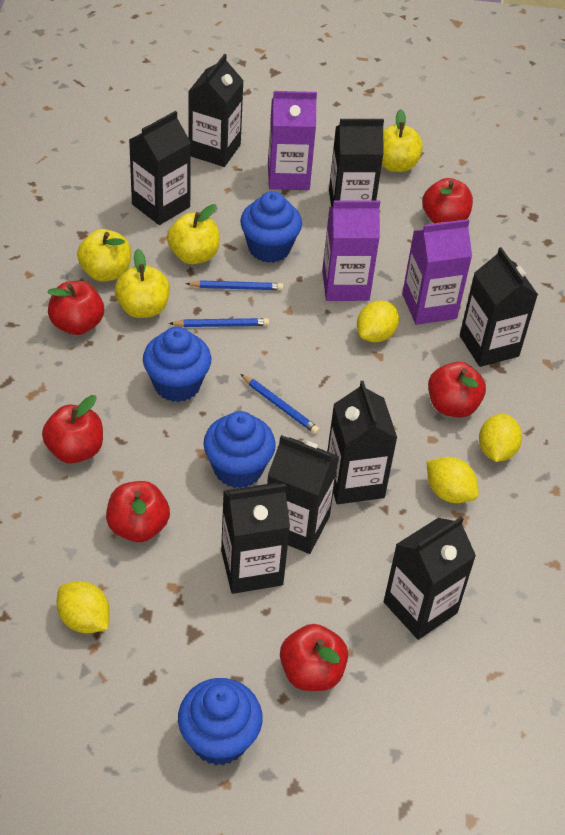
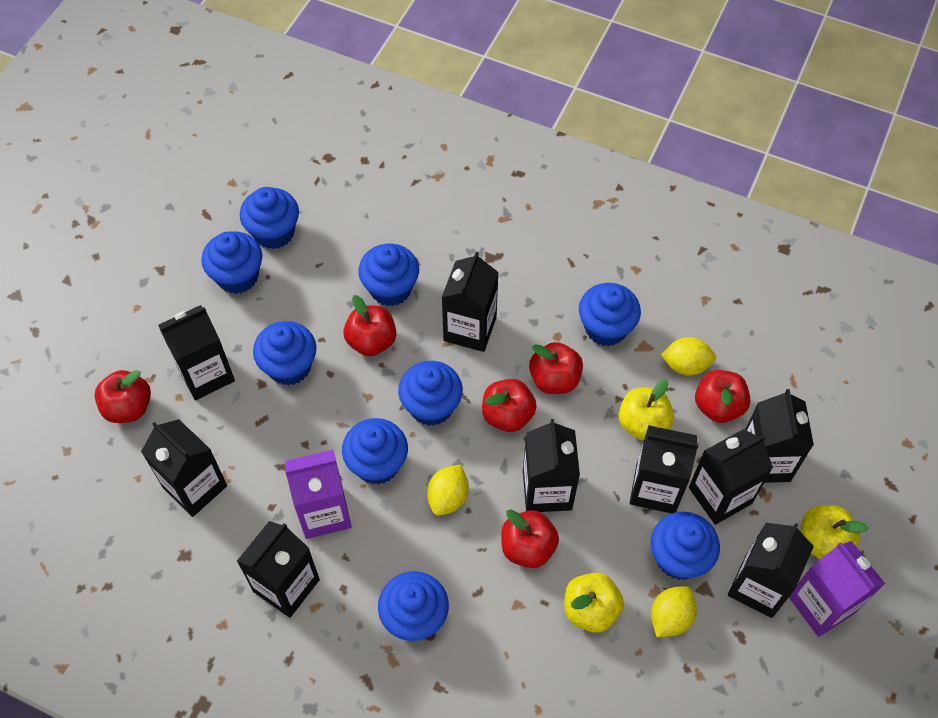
black carton: [129,111,191,225] [188,54,244,167] [221,482,290,594] [267,435,339,554] [327,381,397,504] [329,119,384,207] [384,516,476,640] [460,247,538,367] = 8 -> [141,419,227,517] [158,305,235,400] [237,521,320,618] [441,251,499,352] [523,419,580,512] [630,425,699,513] [689,429,773,525] [728,523,814,618] [745,389,814,483] = 9
blue cupcake: [143,327,211,402] [178,678,263,765] [203,411,276,488] [240,191,302,263] = 4 -> [201,231,262,294] [240,187,299,249] [253,321,317,386] [342,418,408,485] [358,244,419,306] [378,571,449,641] [398,361,463,426] [579,283,641,346] [651,512,720,580] = 9
blue pencil: [169,318,269,327] [186,280,283,290] [240,374,320,434] = 3 -> none = 0
purple carton: [268,91,317,190] [322,201,380,301] [402,219,472,325] = 3 -> [285,450,352,539] [789,541,885,637] = 2
yellow apple: [77,229,131,282] [115,249,170,318] [167,204,220,264] [382,109,423,172] = 4 -> [565,572,624,633] [618,380,674,441] [800,505,868,559] = 3
yellow lemon: [57,581,110,633] [357,301,399,342] [427,457,479,503] [479,414,522,462] = 4 -> [427,464,469,516] [651,586,697,637] [660,337,716,376] = 3

